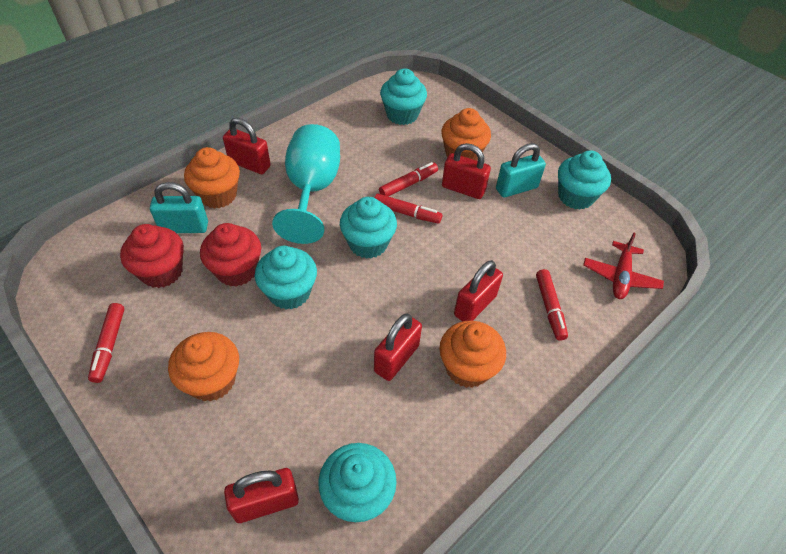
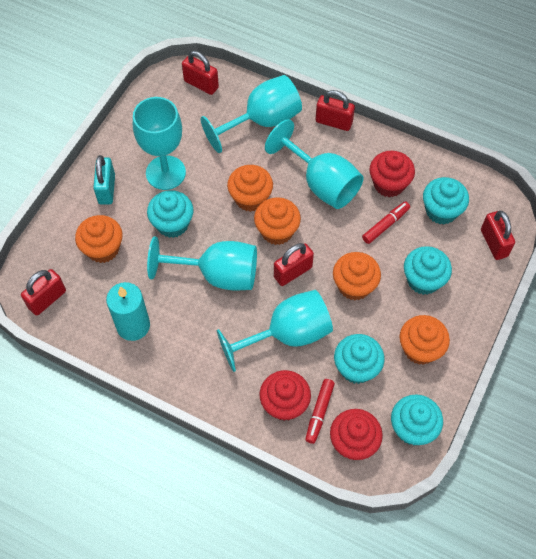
orange cupcake: [168,332,239,402] [184,147,240,209] [439,321,506,388] [441,108,491,161] = 4 -> [75,215,123,263] [227,165,273,212] [254,197,301,245] [333,252,381,300] [400,315,450,365] = 5
red cupcake: [120,224,184,288] [200,223,261,287] = 2 -> [260,370,311,421] [330,409,383,460] [369,151,415,197] = 3
red marker: [88,303,124,383] [374,194,442,224] [379,162,438,196] [536,269,568,341] = 4 -> [305,379,335,444] [362,201,410,244] = 2
red plane: [583,233,664,299] = 1 -> none = 0
turquoise candle: none = 0 -> [106,282,150,341] = 1
turquoise goblet: [272,124,340,244] = 1 -> [133,97,186,190] [147,236,257,290] [201,75,302,153] [217,290,333,372] [265,119,363,209] = 5
turquoise padlock: [150,182,208,233] [496,143,546,198] = 2 -> [93,155,115,205] = 1

